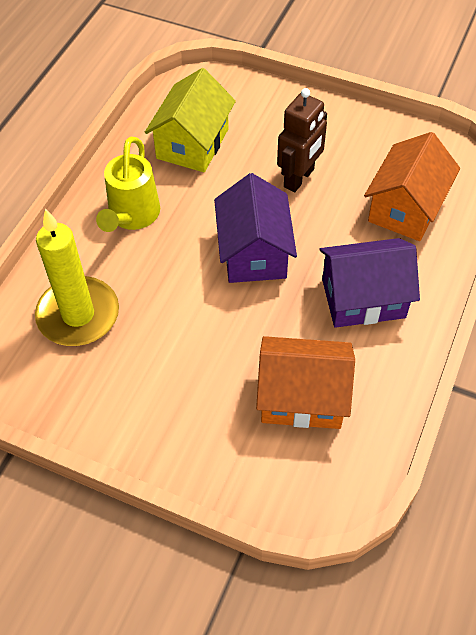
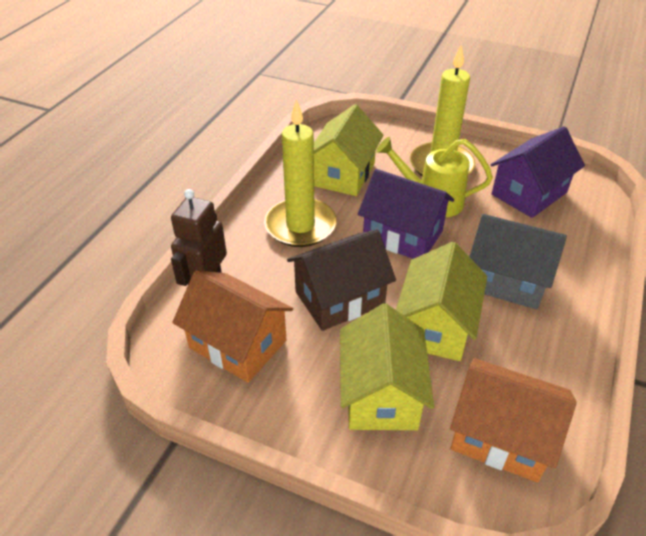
brown house: none = 0 -> [287,229,396,331] = 1
grey house: none = 0 -> [469,214,567,309] = 1
yellow candle: [35,209,119,346] = 1 -> [264,99,337,247] [410,45,475,176] = 2
yellow house: [145,68,236,172] = 1 -> [314,104,384,196] [340,303,434,430] [396,242,487,361] = 3

